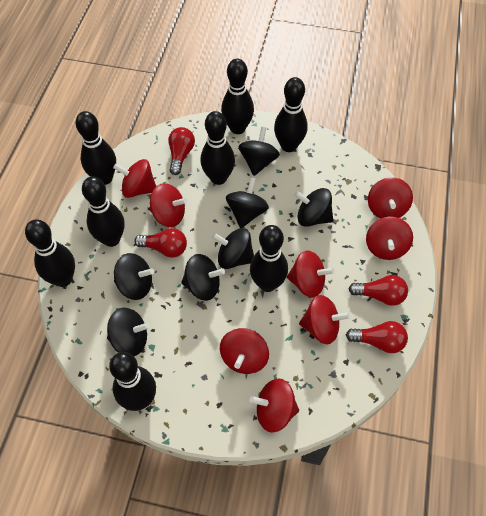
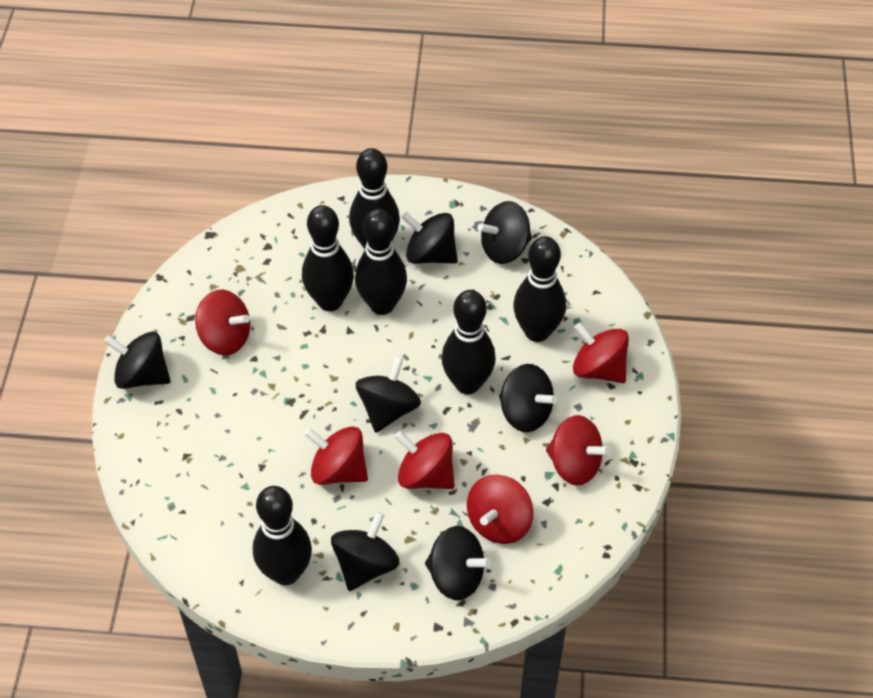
black bowling pin: [25,220,75,287] [76,111,116,185] [82,177,125,247] [109,352,156,411] [200,111,235,185] [221,59,254,134] [250,225,288,292] [274,77,308,152] = 8 -> [253,486,312,585] [302,205,354,311] [349,148,400,249] [355,209,407,315] [441,290,496,394] [513,236,566,342] = 6
red light bulb: [134,228,187,257] [168,127,195,175] [346,321,408,353] [349,275,408,306] = 4 -> none = 0
red spinning top: [113,159,156,198] [149,183,187,227] [220,328,269,374] [250,378,299,433] [287,250,335,298] [299,295,350,344] [366,217,413,260] [368,177,413,218] = 8 -> [195,290,250,355] [304,426,368,485] [395,431,455,489] [467,474,533,544] [546,415,611,486] [573,322,629,383] = 6

